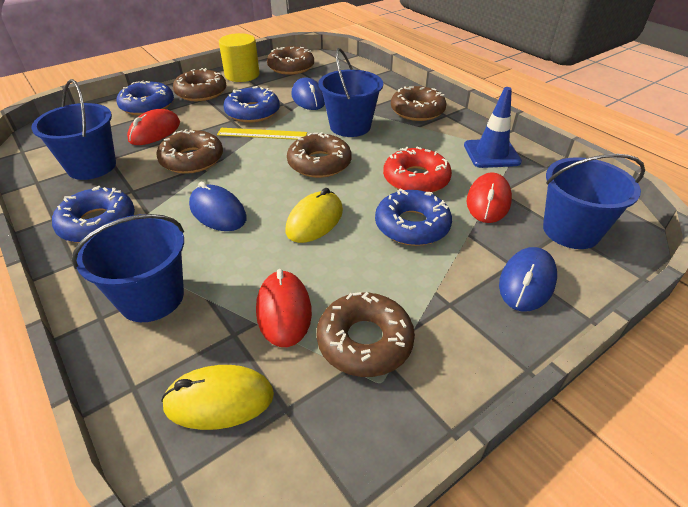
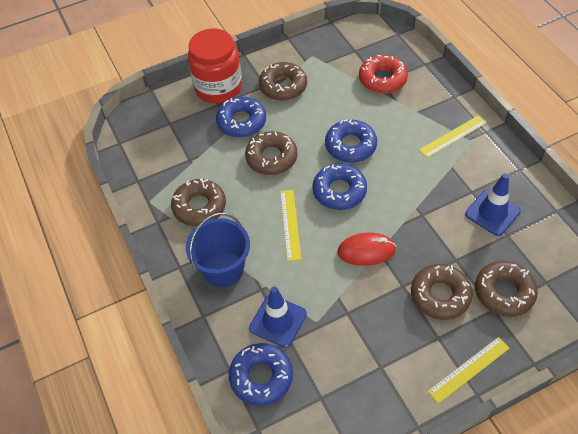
blue bucket: [31,79,116,180] [72,214,184,322] [319,48,383,137] [543,154,645,249] = 4 -> [186,213,250,287] = 1
blue mouse: [189,181,247,231] [292,77,325,110] [499,247,557,312] = 3 -> none = 0
blue traffic cone: [464,87,522,168] = 1 -> [249,286,307,348] [465,173,521,236] = 2
brown donut: [156,129,223,174] [173,68,226,101] [267,47,314,75] [287,132,352,178] [317,292,415,377] [391,86,446,121] = 6 -> [171,179,226,226] [245,131,298,175] [259,62,307,101] [411,264,473,320] [475,261,538,317] = 5
red jar: none = 0 -> [188,29,242,103] = 1
red mouse: [127,109,180,145] [256,269,312,347] [467,172,512,223] = 3 -> [337,232,396,266] = 1
yellow cylinder: [219,33,260,82] = 1 -> none = 0
yellow mouse: [161,365,274,430] [286,188,343,243] = 2 -> none = 0
yellow ruler: [217,128,307,140] = 1 -> [280,190,301,261] [419,115,487,158] [428,337,510,404] = 3

